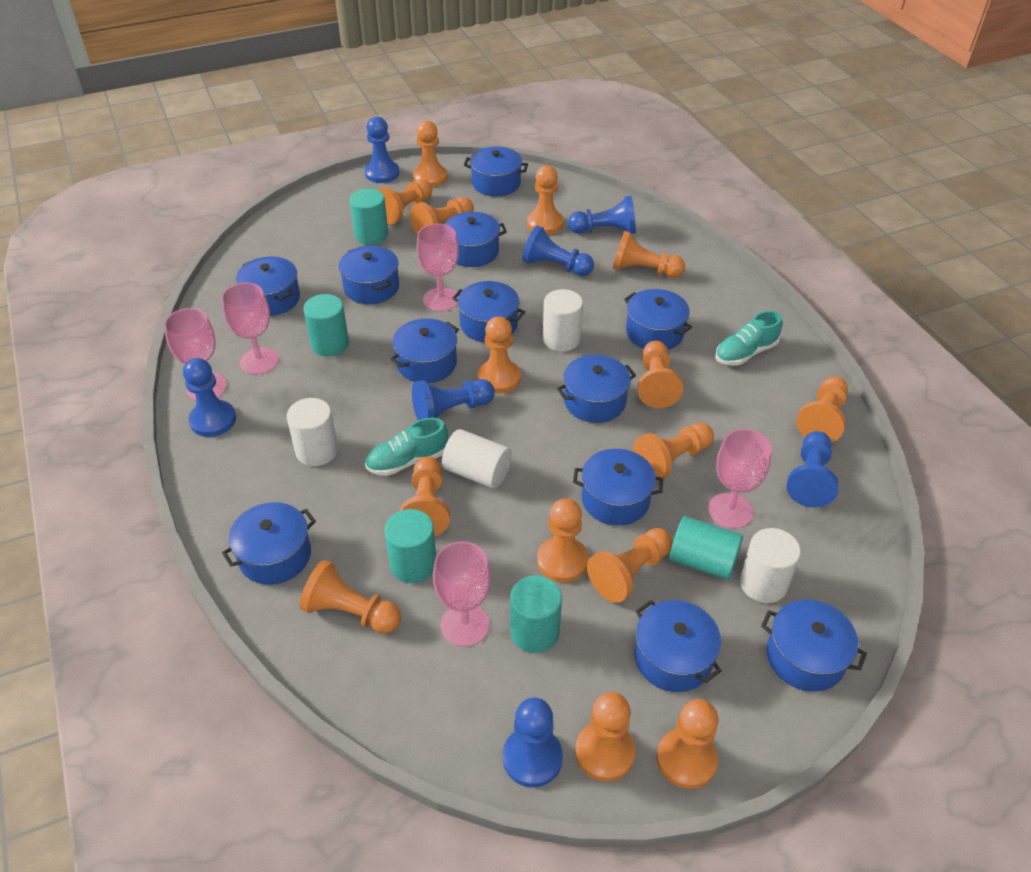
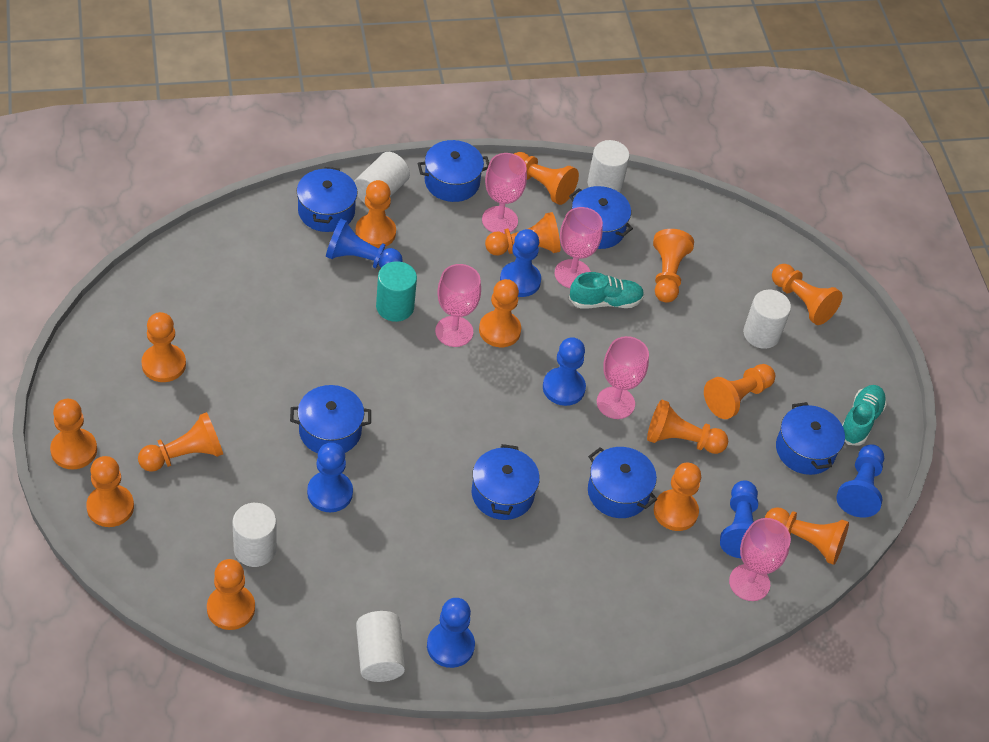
blue pot: [222,502,316,585] [236,256,300,316] [339,246,399,304] [391,318,459,383] [445,212,507,267] [452,281,525,342] [464,146,528,197] [557,355,636,423] [573,449,663,526] [624,289,692,350] [634,600,722,692] [761,600,867,692] = 12 -> [290,385,371,454] [297,167,358,232] [418,140,489,202] [472,444,540,520] [569,186,633,249] [588,447,657,518] [776,402,845,475] = 7
turquoise cylinder: [303,294,349,357] [350,189,388,245] [384,509,436,583] [510,576,562,653] [669,516,743,580] = 5 -> [376,261,417,322] = 1
white cylinder: [287,398,338,466] [442,429,512,489] [543,289,583,352] [740,528,801,603] = 4 -> [232,503,277,567] [354,152,410,203] [356,611,405,682] [588,140,630,193] [743,290,791,349] = 5

